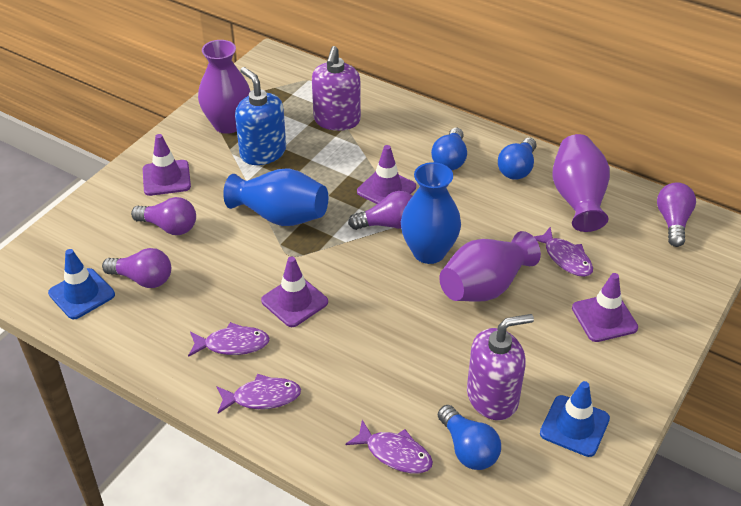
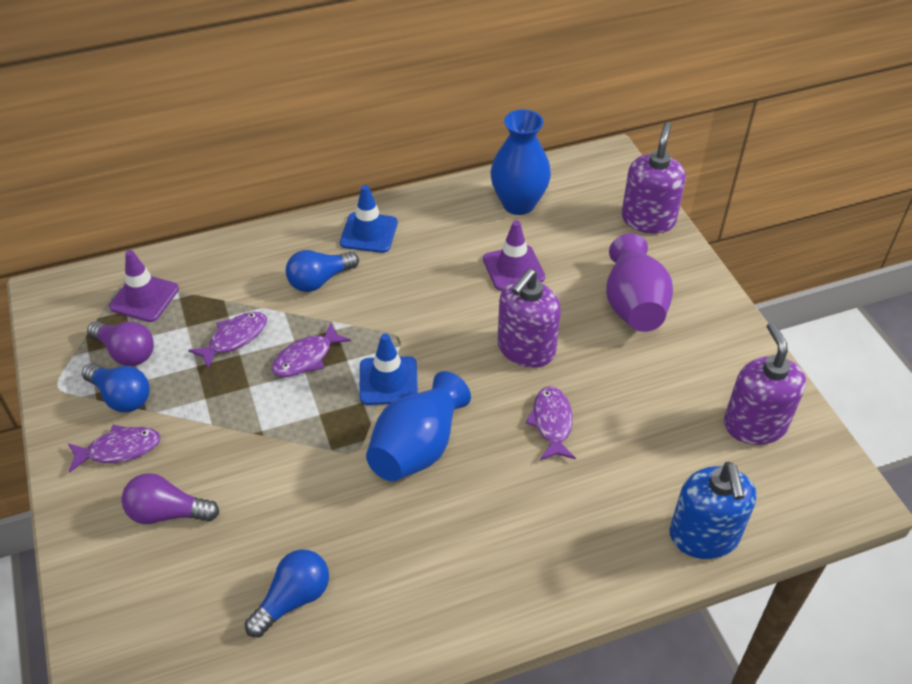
purple light bulb: [102,248,171,288] [131,197,196,235] [348,191,412,230] [657,182,696,247] = 4 -> [87,321,154,366] [121,473,219,524] = 2
purple soap dispenser: [312,46,361,131] [467,314,534,420] = 2 -> [498,269,561,368] [622,122,686,234] [724,322,806,445] = 3
purple traffic cone: [143,134,191,196] [261,256,328,327] [357,145,416,204] [572,273,638,342] = 4 -> [109,250,179,322] [483,220,545,291] = 2
purple vase: [198,40,251,134] [439,231,541,302] [553,134,610,232] = 3 -> [606,234,673,332] = 1

